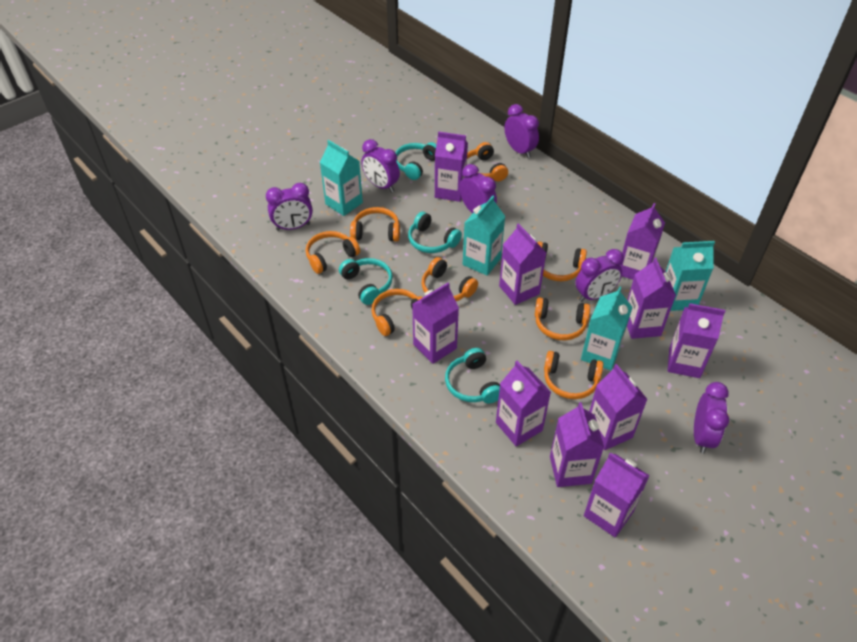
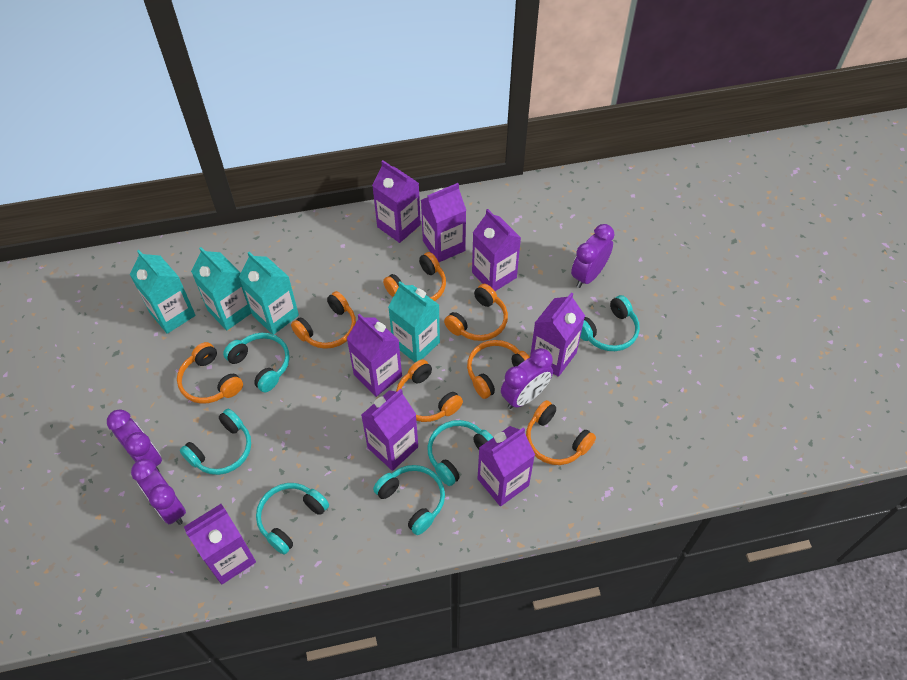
orange headphones: [306,231,360,274] [350,207,400,242] [371,289,423,336] [422,257,478,301] [467,142,508,181] [535,297,590,341] [537,241,587,281] [544,351,603,399] = 8 -> [177,342,243,404] [291,291,356,349] [383,252,446,301] [396,359,463,422] [444,284,508,341] [467,340,530,399] [526,400,596,465] = 7
purple carton: [412,283,459,364] [435,131,468,202] [496,361,551,446] [499,223,546,305] [550,402,604,487] [584,453,650,537] [589,364,648,450] [620,203,665,280] [627,258,676,339] [668,303,725,378] = 10 -> [184,504,256,584] [347,313,402,397] [361,389,418,471] [372,160,421,243] [421,183,466,262] [472,209,521,291] [478,426,535,506] [530,292,585,377] = 8
purple clock: [266,183,313,231] [361,139,400,193] [460,164,497,213] [504,104,539,158] [575,249,624,302] [694,382,729,454] = 6 -> [107,409,162,472] [131,459,186,525] [501,348,553,409] [571,224,615,288] = 4
turquoise headphones: [339,258,393,305] [395,142,437,180] [408,212,462,253] [445,348,500,404] = 4 -> [180,409,251,475] [223,333,290,392] [256,483,329,554] [373,465,445,535] [427,420,493,486] [580,295,640,351] = 6

